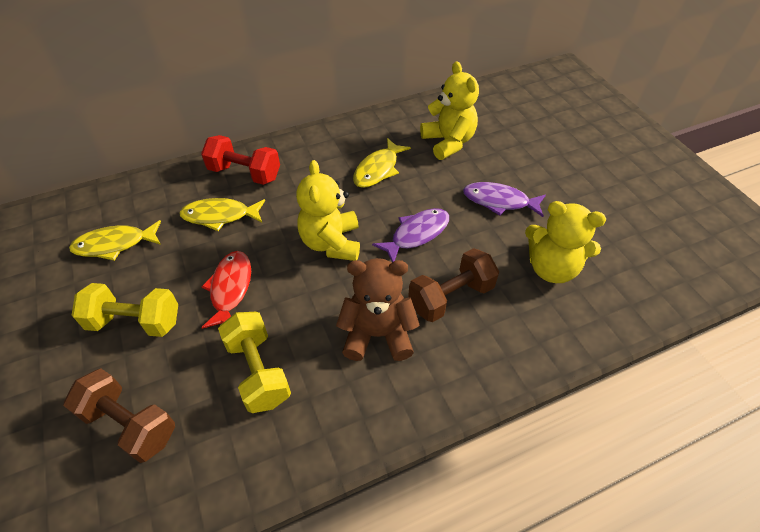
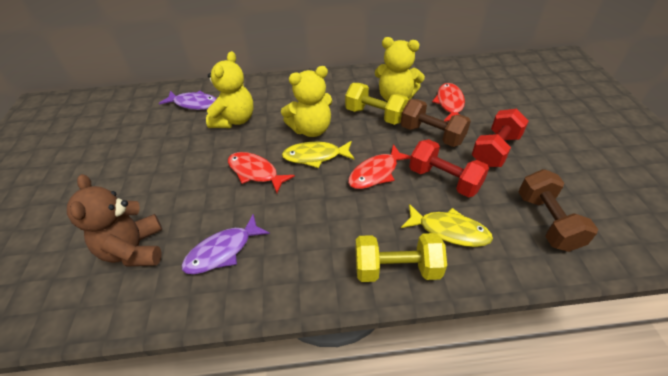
red dumbbell: [201,135,280,185] = 1 -> [409,139,489,198] [472,109,529,167] = 2
red fish: [201,251,251,329] = 1 -> [228,152,295,193] [348,144,411,189] [432,83,465,122] = 3
yellow fish: [69,220,161,261] [179,198,265,231] [353,138,411,188] = 3 -> [282,141,355,168] [401,204,493,247] = 2

